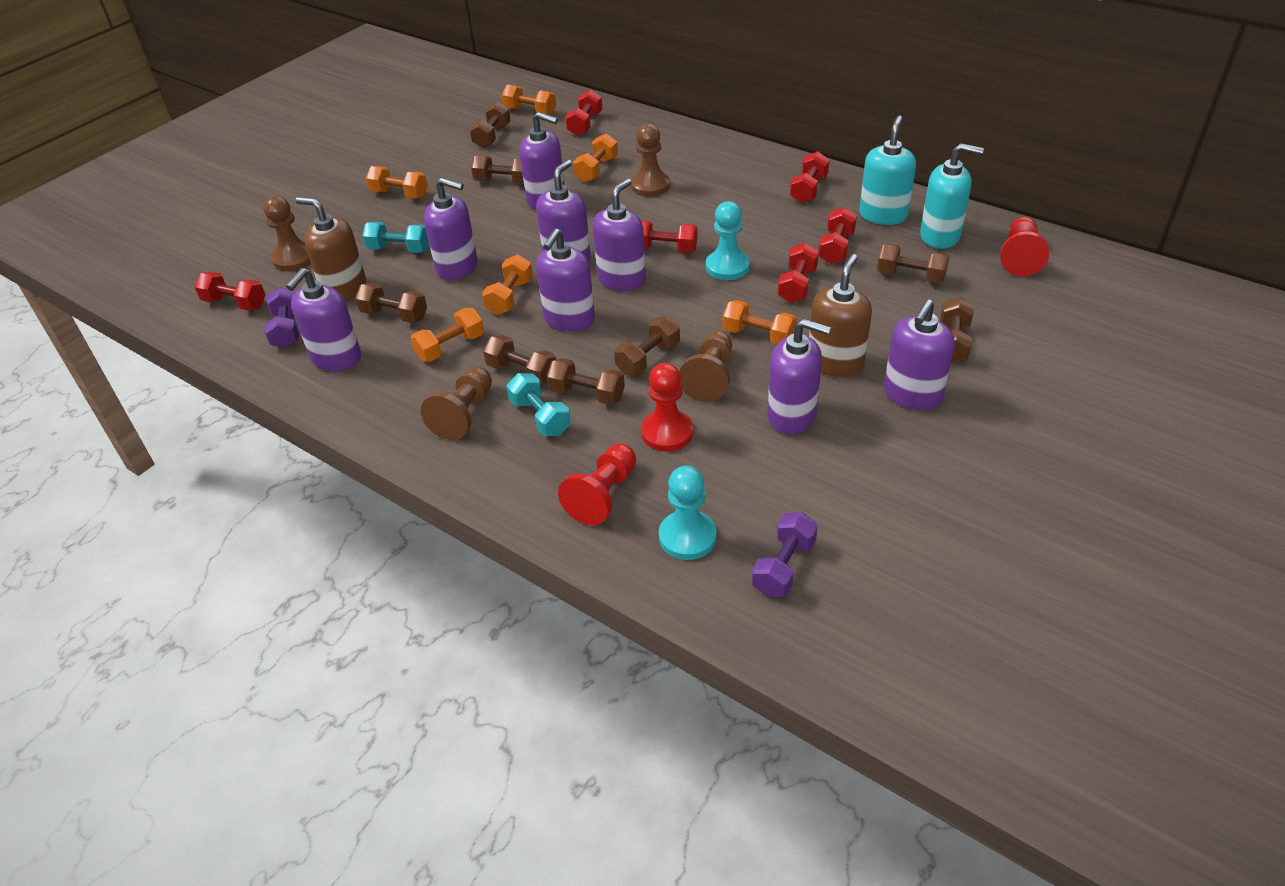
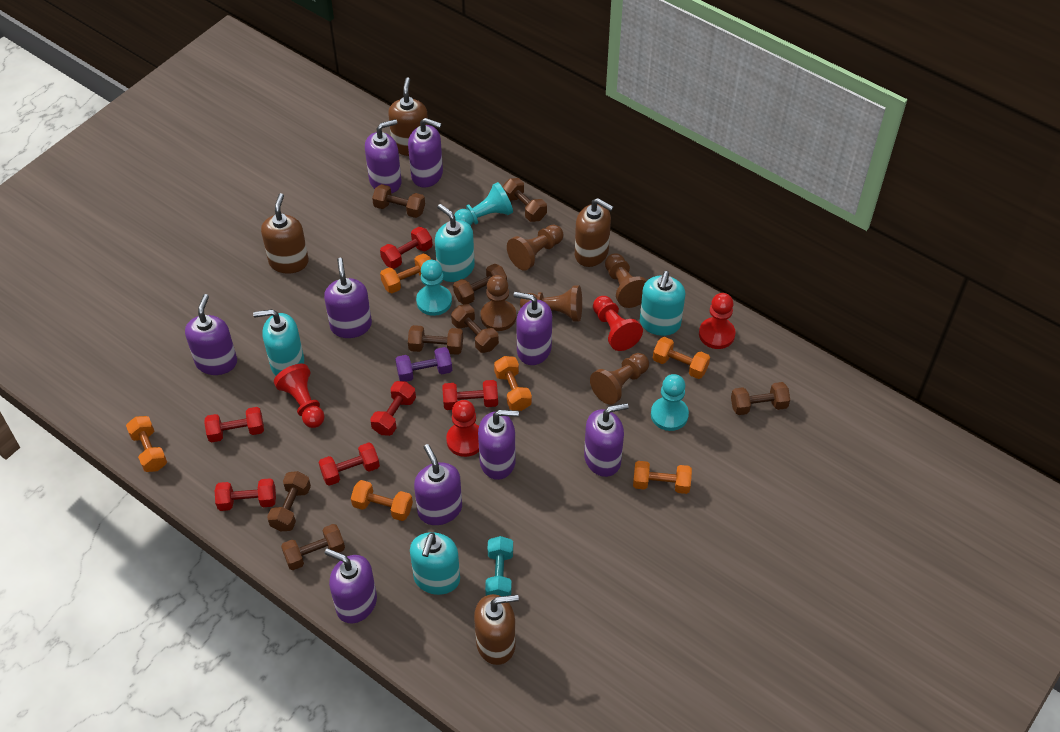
brown pawn: [263,196,311,271] [421,367,492,440] [631,124,670,197] [679,331,732,402] = 4 -> [481,275,516,331] [507,225,564,271] [520,286,582,321] [590,353,649,405] [605,253,647,308] = 5
brown soap dispenser: [296,197,366,301] [809,254,872,377] = 2 -> [261,193,309,273] [388,77,428,156] [474,594,519,665] [575,198,613,267] = 4
purple dumbbell: [264,287,299,348] [752,512,818,597] = 2 -> [395,347,452,382] = 1
purple soap dispenser: [286,268,361,371] [424,177,477,281] [520,112,565,209] [536,160,591,261] [536,228,595,332] [592,178,646,291] [767,319,831,434] [884,299,955,410] = 8 -> [185,294,237,375] [324,258,372,338] [324,548,377,624] [365,119,402,193] [408,118,443,188] [414,444,462,525] [478,410,519,480] [513,292,552,365] [584,403,629,477] = 9
red pawn: [558,443,636,525] [641,363,693,452] [1000,217,1049,277] = 3 -> [274,364,324,428] [446,400,479,457] [593,296,643,351] [699,293,736,349] = 4
turquoise dumbbell: [362,222,429,253] [506,373,571,436] = 2 -> [485,536,513,596] = 1
turquoise pawn: [659,465,716,560] [706,201,750,280] = 2 -> [416,260,452,316] [454,182,513,226] [651,374,689,431] = 3
turquoise soap dispenser: [859,116,916,225] [920,143,984,249] = 2 -> [253,309,304,376] [410,532,460,595] [435,204,475,282] [640,271,685,336] = 4

